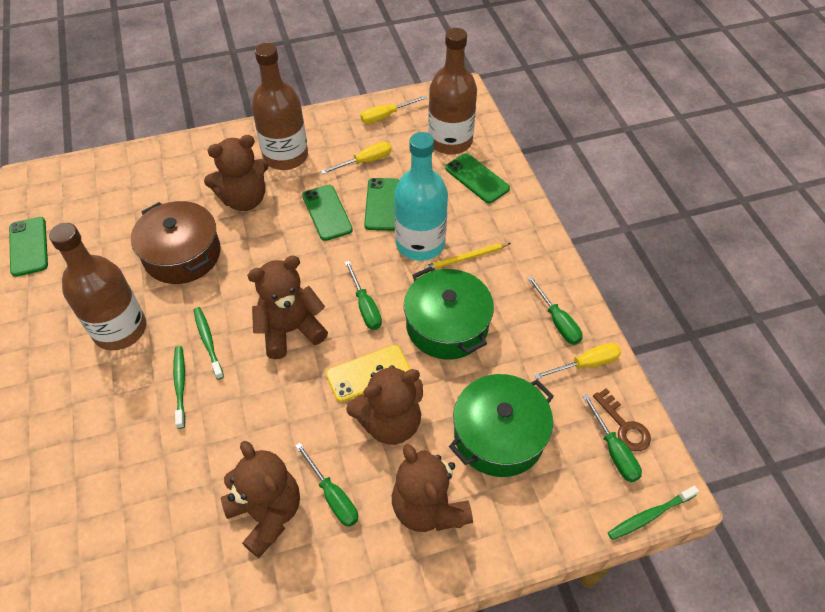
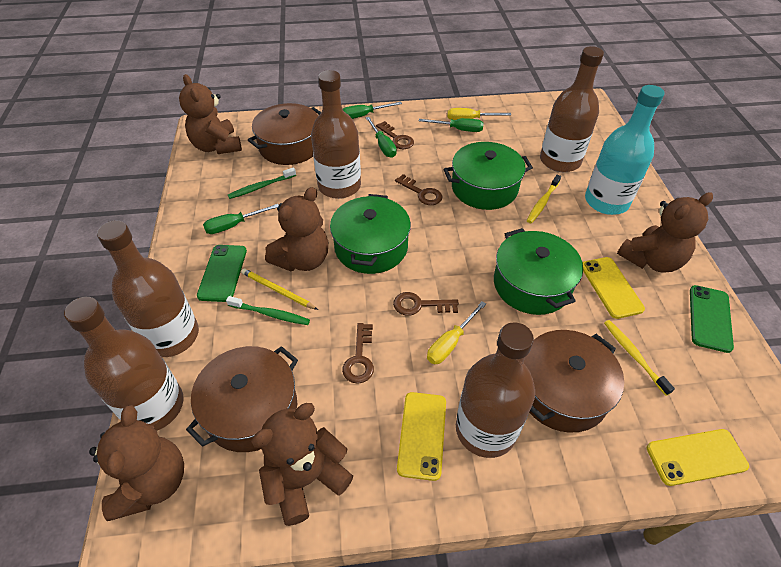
brown bottle: [49,223,146,350] [252,43,308,170] [428,28,477,155] = 3 -> [64,297,184,431] [97,220,199,357] [311,70,361,199] [456,322,535,458] [540,46,604,172] = 5
brown key: [593,388,651,451] = 1 -> [342,323,374,384] [376,121,414,149] [393,292,459,316] [395,174,442,205] = 4
brown pot: [131,201,221,284] = 1 -> [186,346,298,452] [248,103,321,165] [523,330,624,433] = 3
green phone: [9,217,48,277] [302,185,353,241] [364,178,399,231] [445,153,510,203] = 4 -> [197,245,247,302] [690,285,734,353] = 2
green pot: [404,267,494,360] [449,374,554,477] = 2 -> [330,194,411,274] [443,142,533,210] [494,228,583,315] = 3
green toothbrush: [173,346,185,429] [194,307,224,380] [608,486,699,540] = 3 -> [226,296,310,325] [228,167,296,199] = 2
yellow phone: [326,345,410,402] = 1 -> [397,392,446,481] [583,257,645,319] [647,429,749,486] = 3
yellow screwdriver: [321,142,391,174] [361,96,427,124] [534,343,621,379] = 3 -> [427,301,486,364] [447,108,511,120] = 2
yellow toothbrush: none = 0 -> [527,175,561,223] [604,320,675,396] = 2

